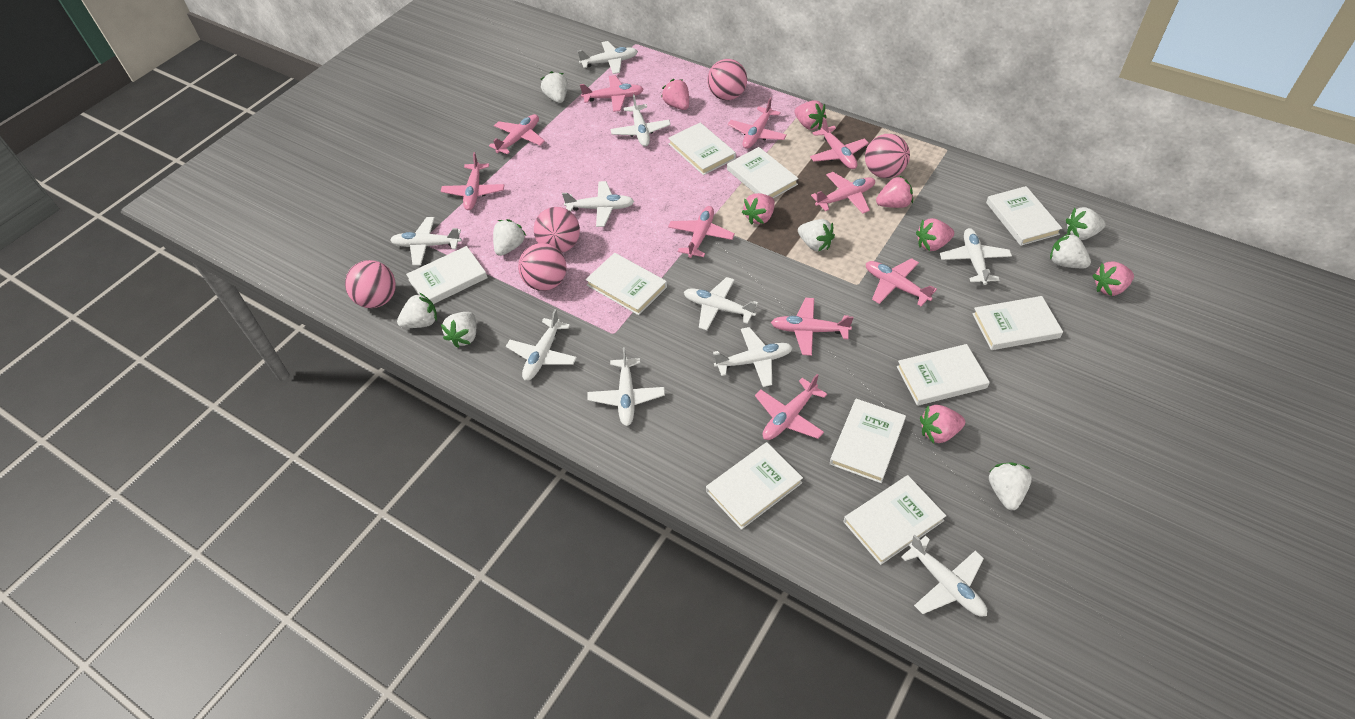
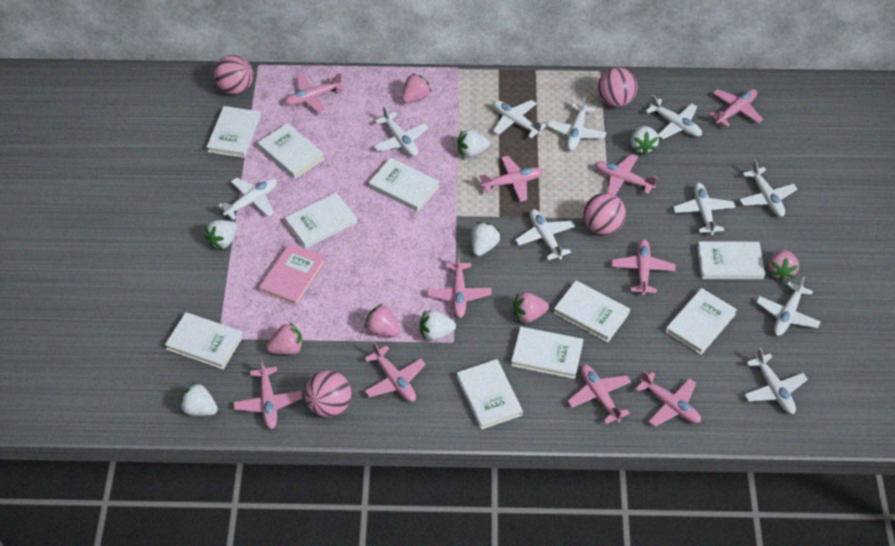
pink ball: [345,260,396,308] [518,243,567,291] [534,207,580,253] [707,59,747,100] [865,134,910,178] = 5 -> [214,55,253,94] [305,370,351,417] [583,193,626,235] [598,67,637,107] = 4
pink book: none = 0 -> [259,243,326,306] = 1
pink strawberry: [661,79,689,110] [742,193,775,225] [794,100,827,130] [876,176,913,208] [916,218,954,251] [920,405,965,444] [1092,261,1134,296] = 7 -> [266,322,303,355] [365,303,400,337] [402,73,431,104] [513,292,549,323] [768,249,799,282] = 5
white strawberry: [397,293,437,328] [441,312,476,348] [493,219,526,256] [541,71,568,103] [798,219,835,251] [989,463,1032,510] [1050,233,1091,268] [1066,207,1105,240] = 8 -> [180,382,218,416] [205,220,237,249] [420,310,456,341] [457,130,490,158] [471,222,501,256] [631,126,659,155] = 6

